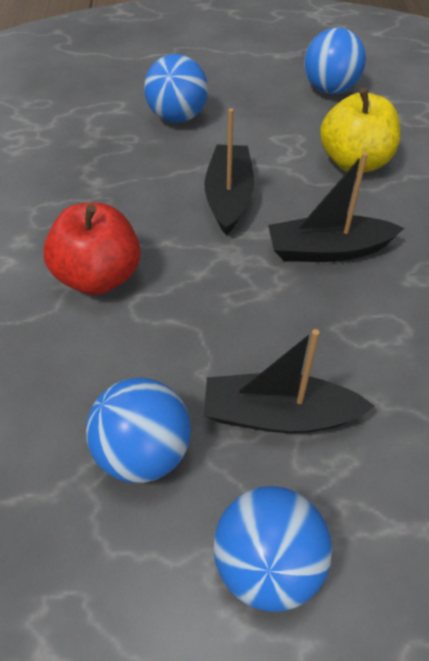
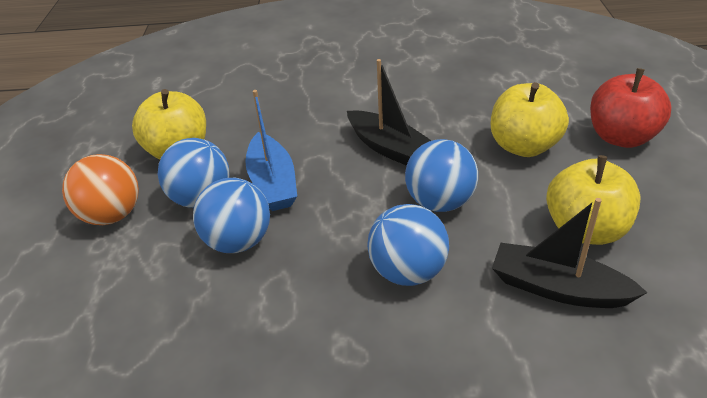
black boat: [204,108,254,235] [204,329,374,433] [268,152,404,262] = 3 -> [347,59,431,166] [492,198,648,308] = 2
blue boat: none = 0 -> [245,90,297,211] = 1
orange ball: none = 0 -> [62,154,139,225] = 1
yellow apple: [320,88,401,173] = 1 -> [132,89,206,159] [491,82,569,157] [546,155,641,245] = 3

